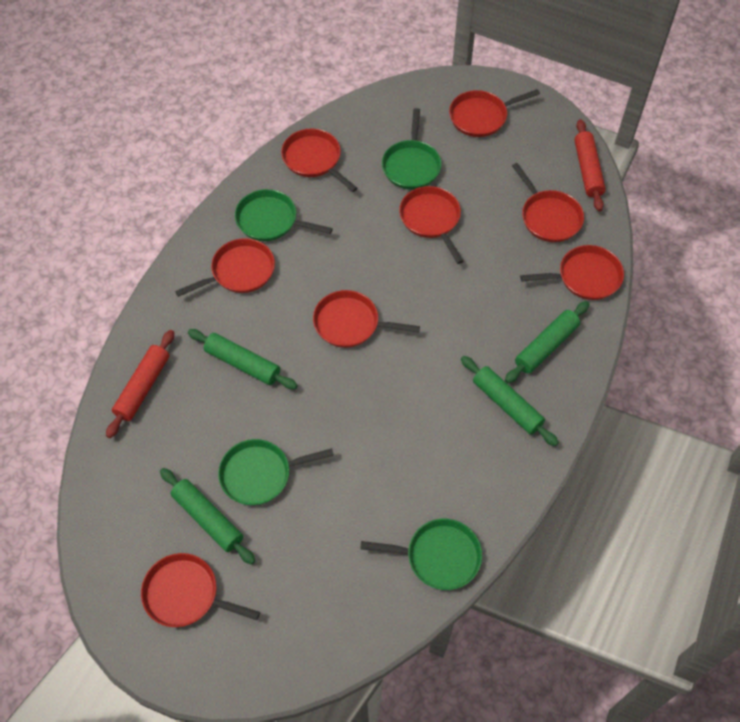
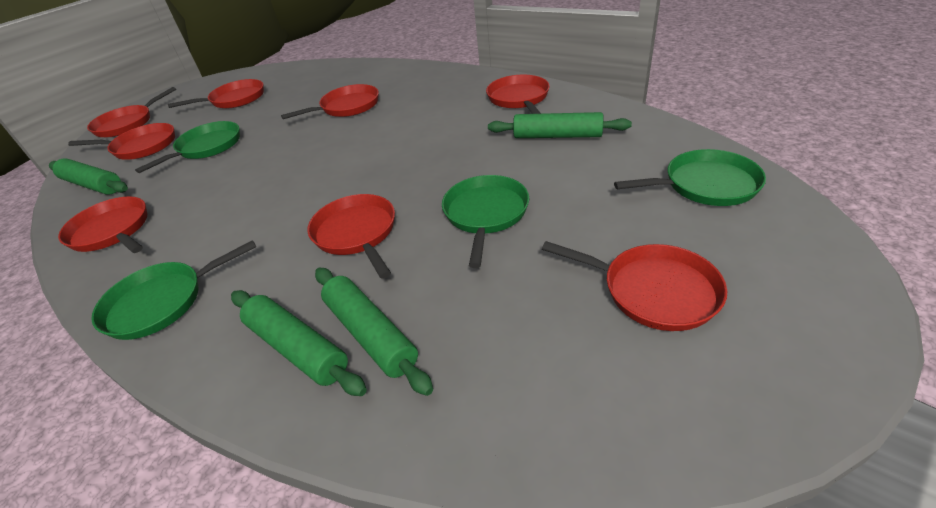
red rolling pin: [106,330,174,438] [574,119,606,211] = 2 -> none = 0

